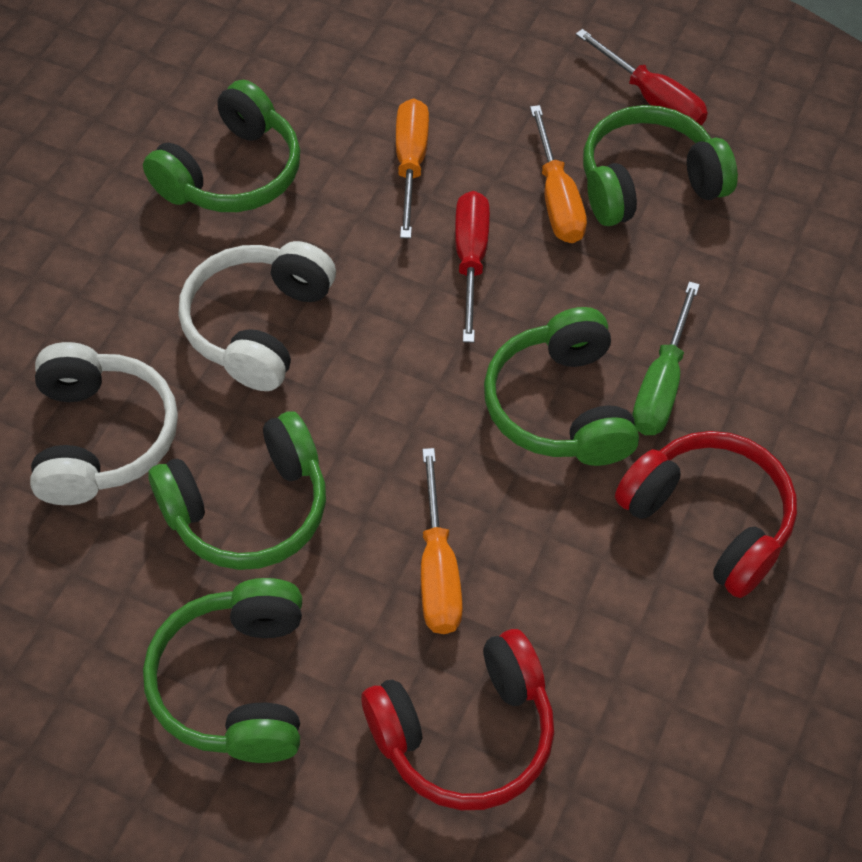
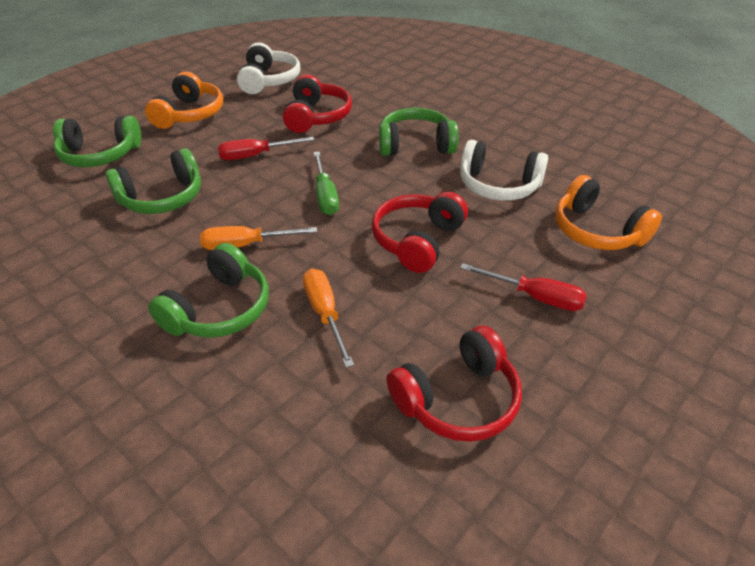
green headphones: [143,80,300,212] [143,578,302,763] [148,411,326,570] [484,307,639,466] [583,105,738,226] = 5 -> [53,116,141,167] [106,148,201,214] [148,243,269,338] [379,108,459,156] = 4
orange headphones: none = 0 -> [145,72,223,129] [555,175,662,250] = 2
orange screwdriver: [396,98,429,239] [421,448,463,634] [530,105,587,243] = 3 -> [200,226,317,250] [303,268,354,368] = 2
red headphones: [361,629,554,810] [615,431,797,598] = 2 -> [283,74,352,133] [371,192,468,273] [386,326,522,442] = 3

